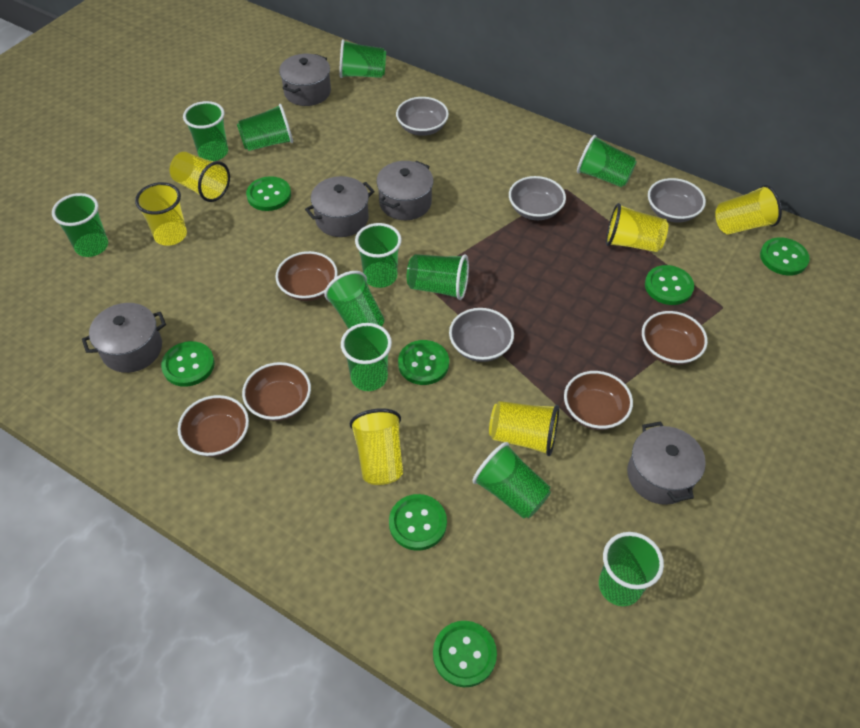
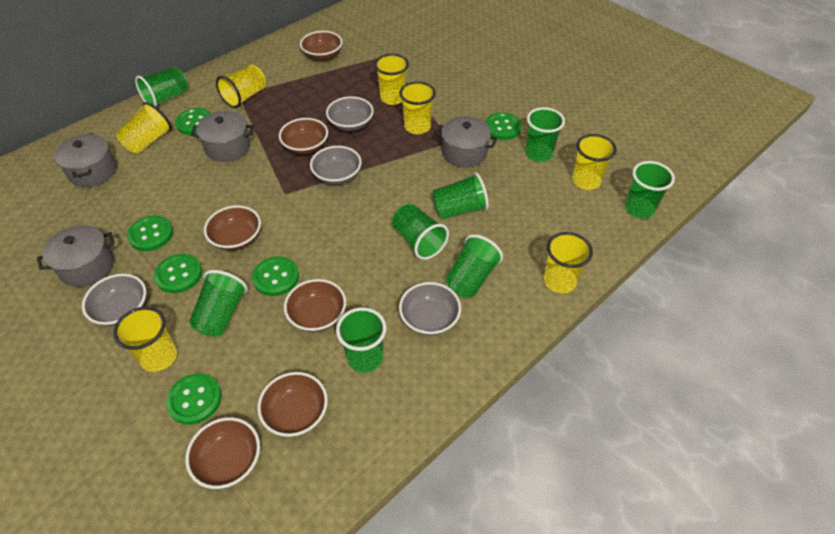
brown bowl: [178,395,249,457] [242,362,311,421] [275,251,338,301] [564,371,633,430] [642,311,708,365] = 5 -> [185,417,260,489] [204,206,261,251] [257,372,328,437] [279,118,328,154] [284,279,346,332] [300,31,342,60] = 6
green button: [161,341,215,387] [246,176,291,211] [389,494,447,551] [398,340,449,385] [433,621,497,687] [645,265,694,305] [760,237,810,276] = 7 -> [127,215,173,251] [154,254,202,293] [166,373,222,425] [175,108,212,135] [252,256,299,296] [485,113,522,140] = 6
green cup: [52,193,108,257] [183,101,228,161] [237,104,293,151] [324,271,384,329] [339,39,386,78] [341,323,392,391] [355,223,402,288] [407,254,469,300] [473,442,551,519] [577,135,637,187] [599,532,664,606] = 11 -> [135,67,188,107] [189,270,248,337] [336,308,386,373] [392,204,449,260] [432,172,489,219] [446,235,503,297] [525,107,565,162] [625,161,675,219] = 8
grey pot: [82,303,166,373] [279,54,331,106] [305,176,375,237] [376,161,433,220] [627,421,706,505] = 5 -> [37,225,115,287] [54,133,117,187] [191,111,254,162] [435,116,497,168] = 4
yellow cup: [135,182,187,246] [170,152,230,202] [350,408,403,485] [489,401,559,456] [606,203,668,252] [715,185,782,234] = 6 -> [113,306,177,372] [116,102,172,153] [216,65,266,108] [374,54,409,105] [399,81,436,134] [544,232,593,294] [572,134,617,190] = 7

